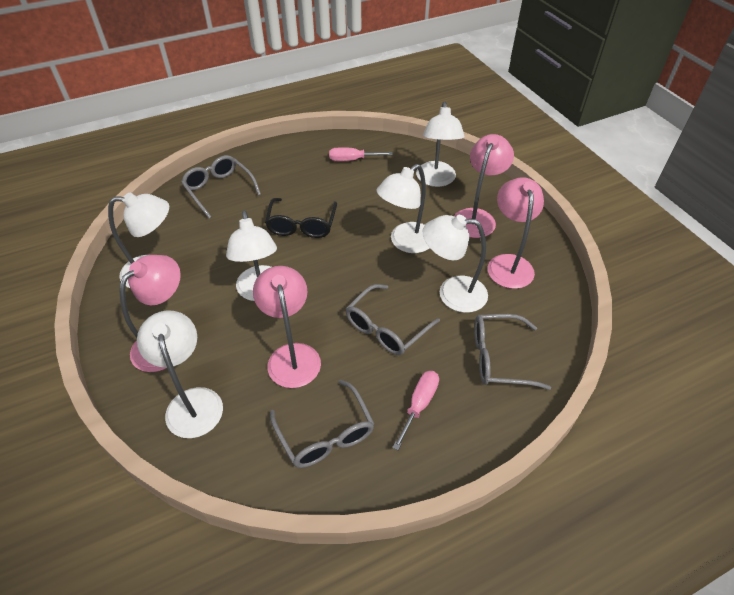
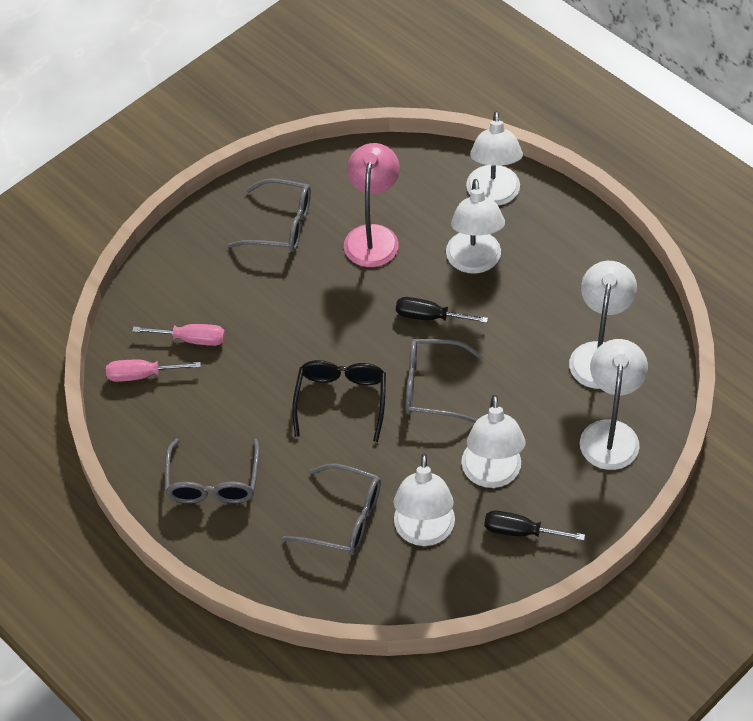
black screwdriver: none = 0 -> [396,297,488,323] [484,511,585,541] = 2
pink lamp: [119,255,181,372] [253,266,321,388] [454,134,514,238] [487,177,544,289] = 4 -> [344,143,400,267] = 1

